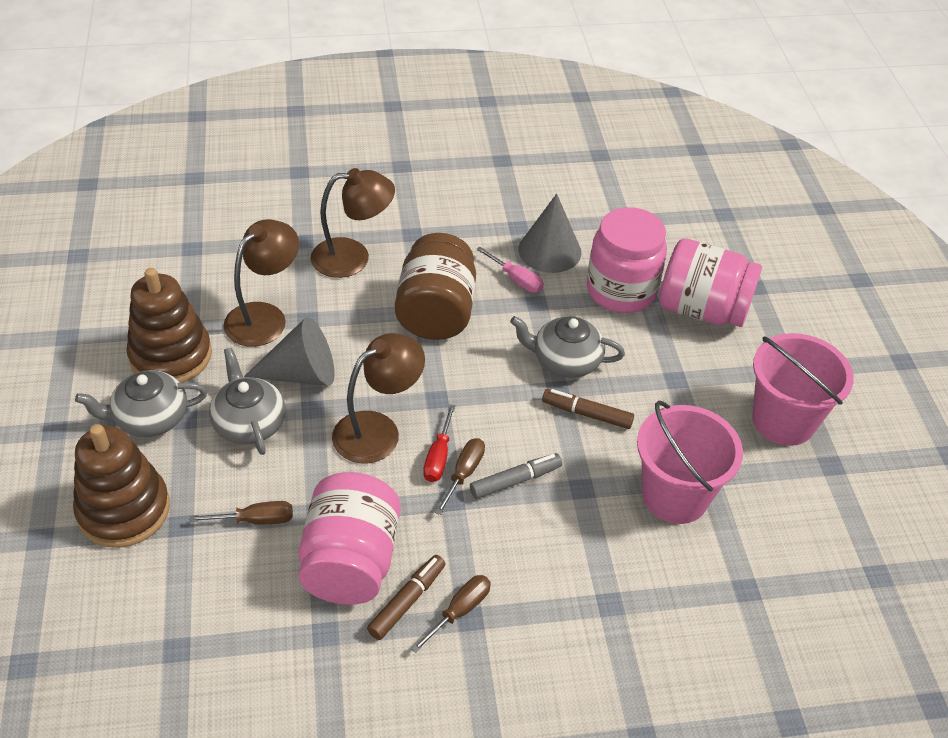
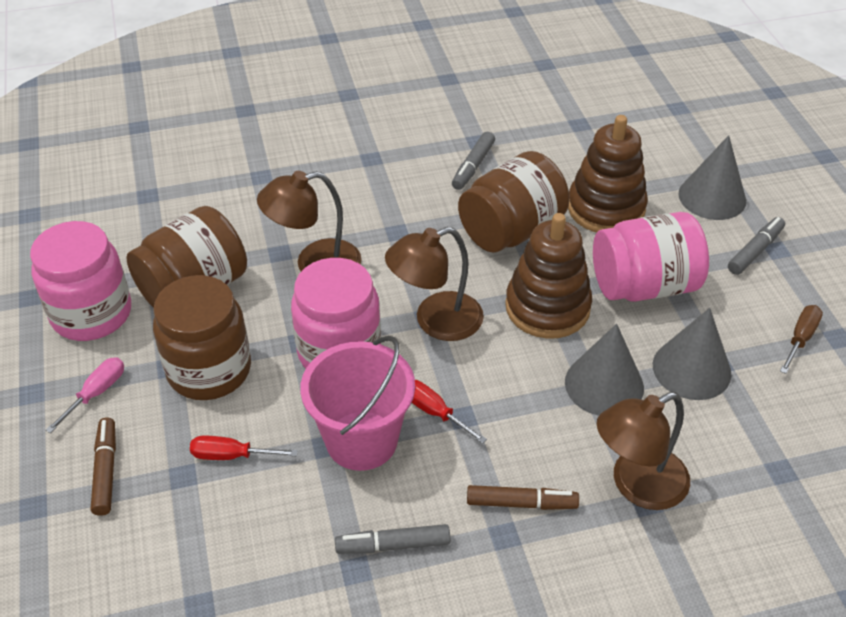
brown jar: [395,233,476,340] = 1 -> [126,206,247,308] [153,275,251,400] [458,151,569,253] = 3
brown screwdriver: [189,501,293,524] [411,575,491,653] [435,438,485,515] = 3 -> [780,305,823,374] = 1
grey cone: [244,317,335,386] [518,194,581,273] = 2 -> [565,324,644,416] [653,308,731,400] [678,135,746,220] = 3
grey marker: [470,453,562,499] = 1 -> [335,524,450,554] [452,132,495,190] [728,217,785,275] = 3
grey teapot: [75,370,207,437] [209,348,286,455] [510,316,625,378] = 3 -> none = 0
pink bucket: [637,400,743,524] [752,333,854,446] = 2 -> [300,336,415,471] = 1
red screwdriver: [423,404,456,482] = 1 -> [190,436,298,460] [412,380,487,444] = 2

